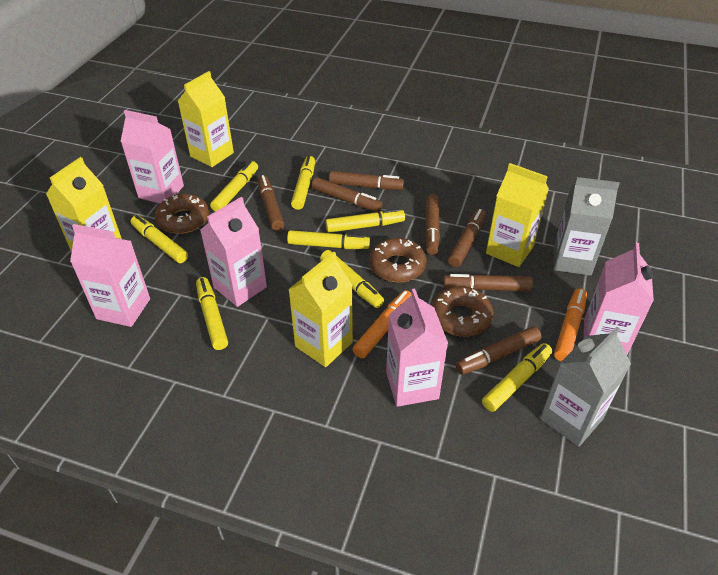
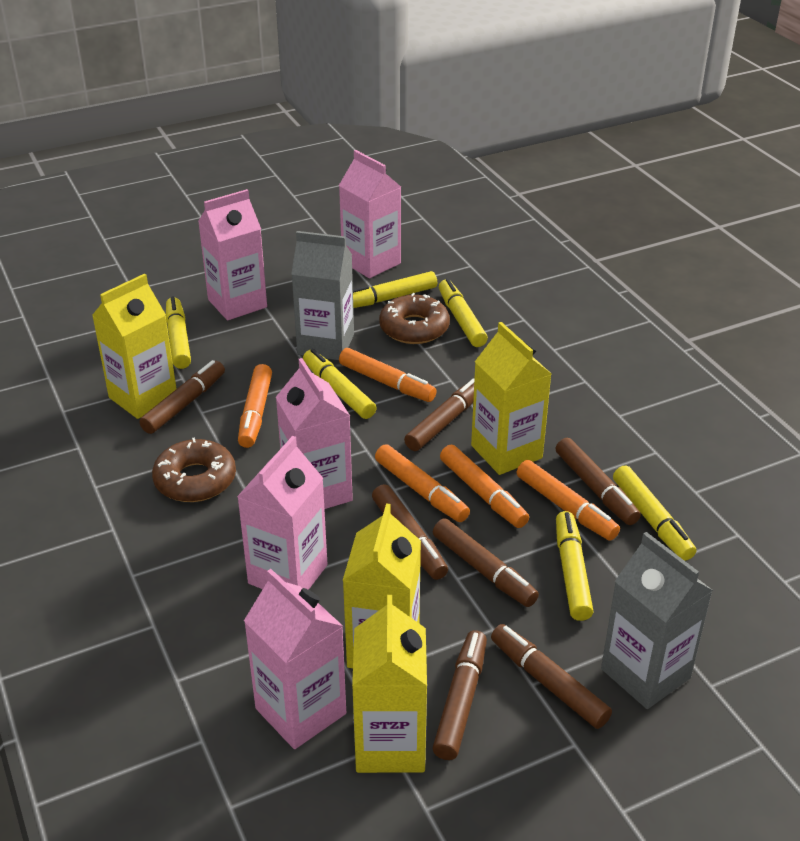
brown donut: [155,194,209,234] [369,238,427,282] [432,286,493,337] = 3 -> [152,437,236,502] [379,293,450,344] = 2
orange marker: [352,290,412,358] [554,288,587,361] = 2 -> [238,364,272,448] [339,348,437,402] [375,444,470,522] [440,445,529,528] [517,460,620,541] = 5
yellow marker: [131,215,188,263] [196,277,228,350] [210,161,258,212] [287,230,370,249] [291,156,315,210] [320,250,384,308] [325,209,405,233] [482,343,552,412] = 8 -> [166,297,191,369] [303,349,377,419] [353,271,437,308] [439,279,488,347] [556,511,593,621] [613,465,696,561] = 6

